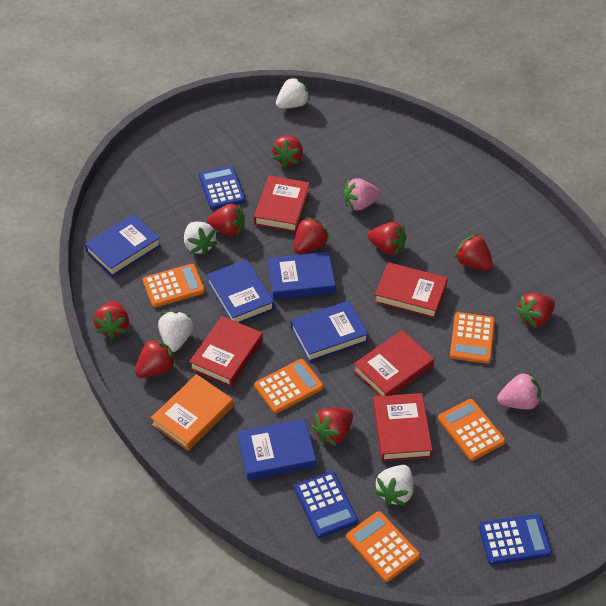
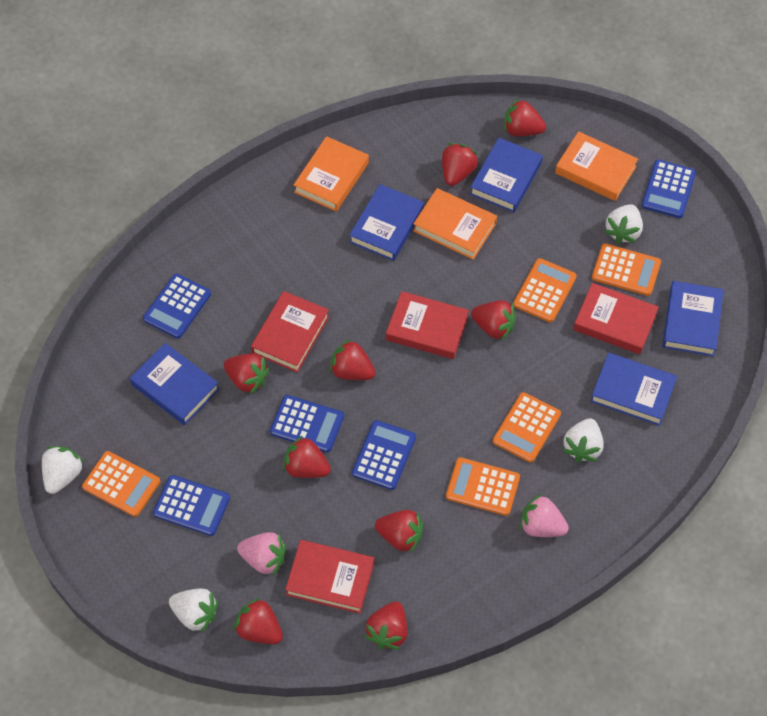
blue calculator: [199,166,246,210] [294,471,358,538] [479,514,552,565] = 3 -> [143,274,211,339] [153,475,230,536] [270,395,344,453] [352,420,416,490] [642,160,696,218] = 5
orange book: [151,374,233,451] = 1 -> [294,136,369,212] [413,188,497,260] [555,131,638,201] = 3
red book: [189,316,263,387] [254,176,310,232] [353,330,434,396] [373,393,433,461] [374,262,448,319] = 5 -> [251,291,329,373] [285,540,374,614] [386,291,469,359] [573,283,659,354] = 4

